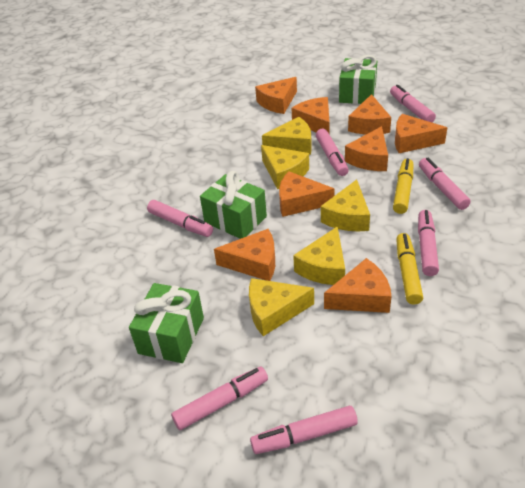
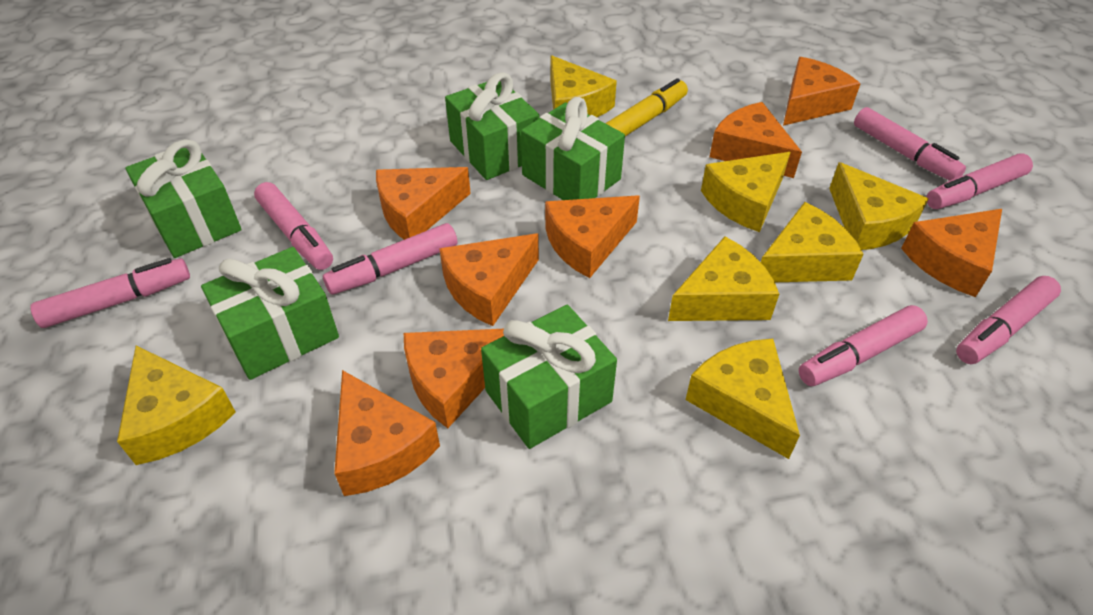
green gift: [129,283,204,363] [200,171,267,239] [339,55,377,104] = 3 -> [125,139,242,258] [201,247,339,380] [445,72,539,180] [481,305,617,449] [521,97,625,200] = 5
yellow cheese: [249,278,314,336] [261,145,309,189] [262,117,312,155] [293,226,345,285] [321,179,370,232] = 5 -> [117,345,236,465] [550,55,617,117] [668,236,779,321] [685,339,800,459] [701,152,791,232] [761,202,864,282] [829,162,929,250] = 7
yellow marker: [393,158,413,214] [396,233,423,304] = 2 -> [605,78,688,136] = 1

